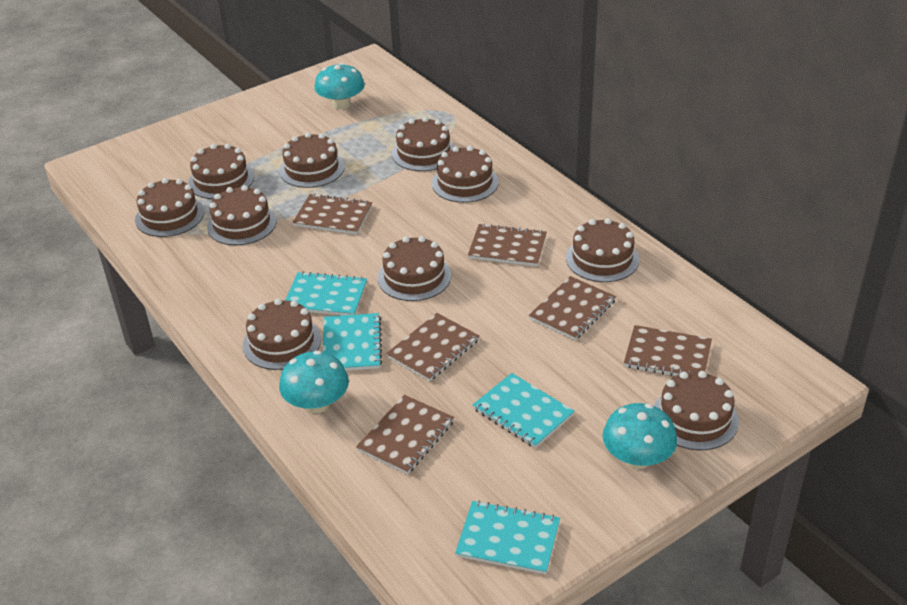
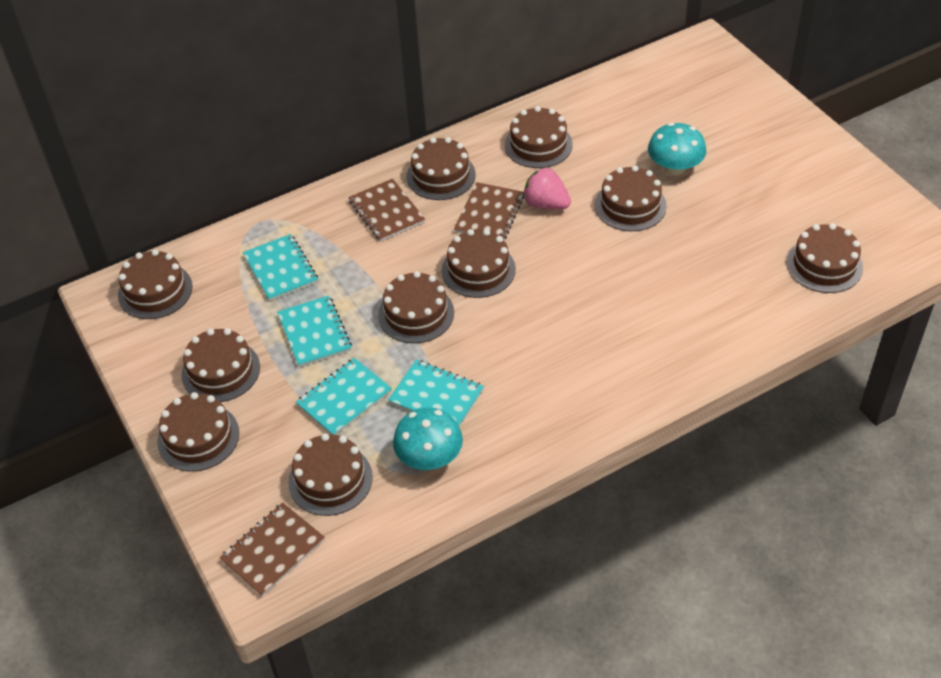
brown notebook: [293,193,372,234] [356,395,454,474] [386,313,480,381] [468,223,547,266] [529,276,616,340] [624,325,712,376] = 6 -> [219,502,325,597] [348,179,425,242] [454,182,524,240] = 3
pink strawberry: none = 0 -> [523,167,571,209] = 1
turquoise mushroom: [279,351,349,413] [314,63,365,110] [602,403,677,469] = 3 -> [393,408,463,470] [648,123,706,175] = 2

